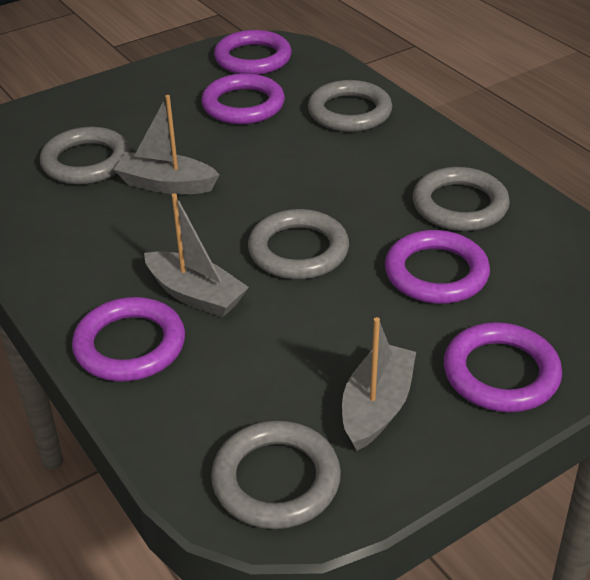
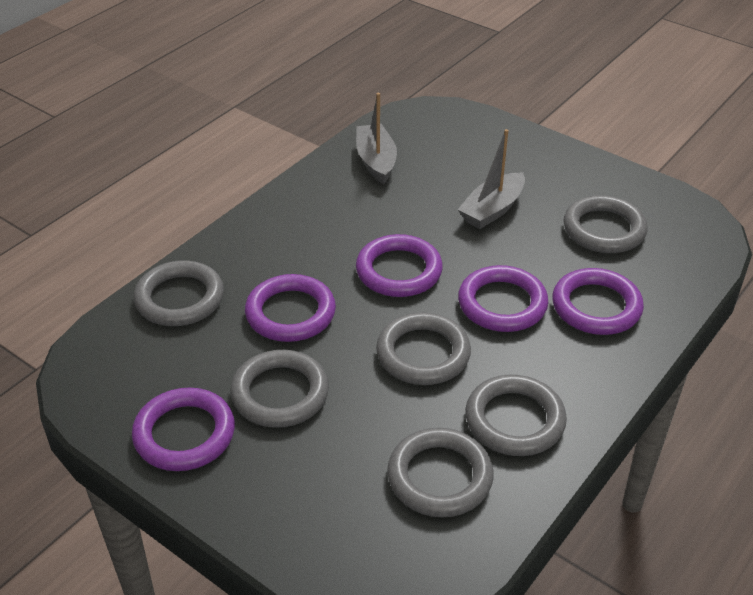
grey boat: [114,95,220,194] [144,193,249,318] [342,317,416,451] = 3 -> [356,93,397,184] [457,129,525,229] = 2
grey ring: [40,127,131,184] [211,420,341,529] [248,209,349,279] [308,80,392,132] [413,167,510,231] = 5 -> [134,260,224,326] [230,350,329,428] [376,312,471,385] [387,428,493,517] [465,375,567,456] [564,195,648,253] = 6

